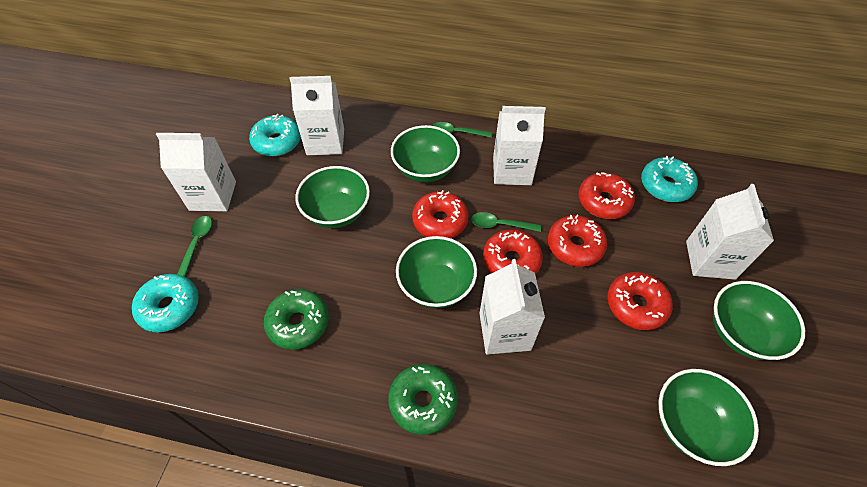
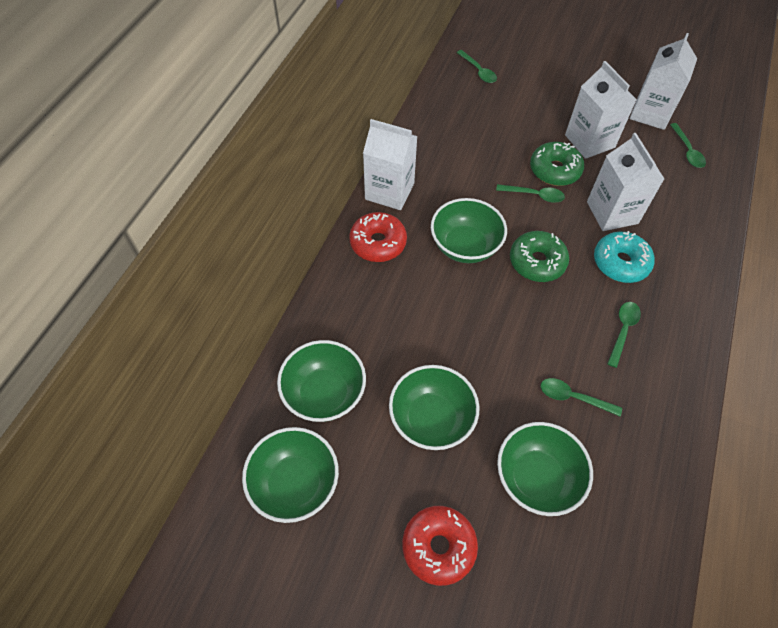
green spoon: [177,216,212,277] [432,122,492,138] [471,212,541,232] = 3 -> [457,50,497,83] [496,184,565,203] [541,378,622,416] [607,302,641,368] [670,123,706,168] = 5
red donut: [412,190,469,238] [483,229,543,275] [548,215,607,267] [578,172,635,219] [607,272,673,330] = 5 -> [349,212,407,262] [402,506,478,586] = 2
turquoise donut: [132,274,199,333] [249,114,301,156] [641,156,698,202] = 3 -> [594,231,655,283] = 1
white carton: [156,133,236,211] [289,76,344,155] [479,259,545,355] [493,106,546,185] [686,184,774,280] = 5 -> [363,119,418,210] [565,61,637,159] [587,133,664,231] [630,33,697,130] = 4

